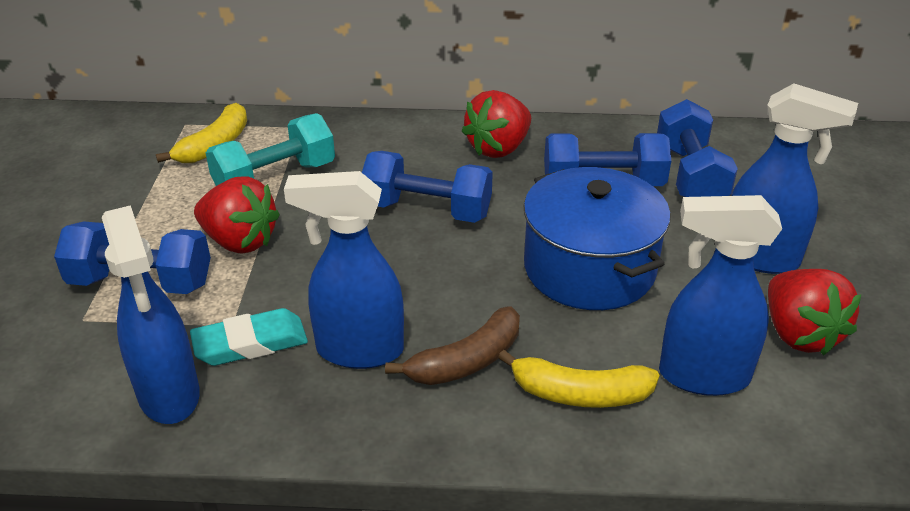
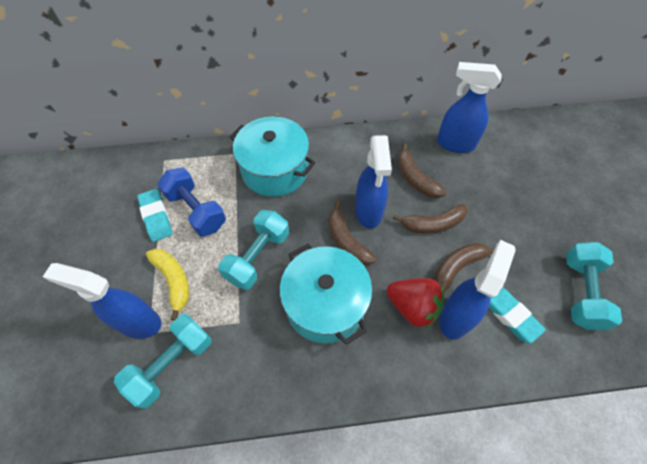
blue dumbbell: [54,221,211,294] [362,151,493,223] [544,133,671,186] [657,99,738,197] = 4 -> [157,168,226,237] = 1
blue pot: [523,167,671,310] = 1 -> none = 0
brown banana: [385,306,520,385] = 1 -> [329,201,377,265] [393,204,468,234] [398,144,447,198] [434,243,494,292] = 4
red strawberry: [194,176,280,254] [462,90,531,158] [768,269,861,355] = 3 -> [387,278,444,329] = 1
turquoise dumbbell: [206,113,335,186] = 1 -> [114,314,212,409] [218,210,289,290] [566,242,622,330] = 3
turquoise eraser: [190,308,308,366] = 1 -> [137,189,173,242] [489,287,546,343] = 2
turquoise pot: none = 0 -> [230,116,315,197] [280,244,372,345] = 2
yellow banana: [156,103,247,163] [498,350,660,408] = 2 -> [146,248,189,321] = 1

